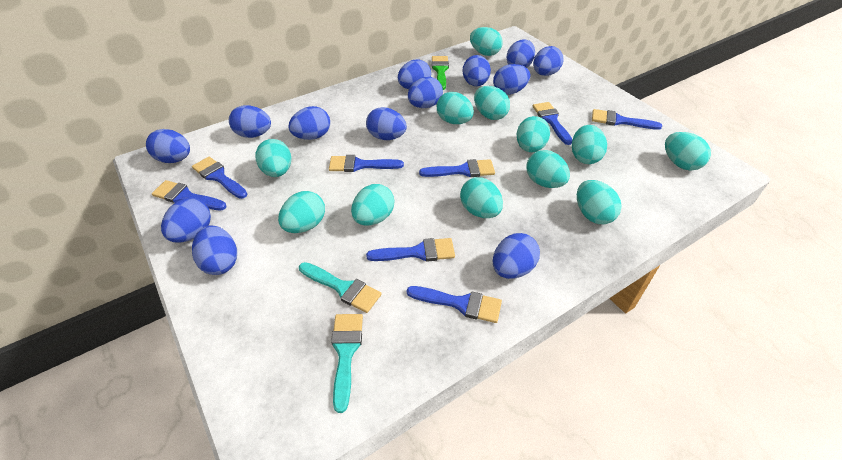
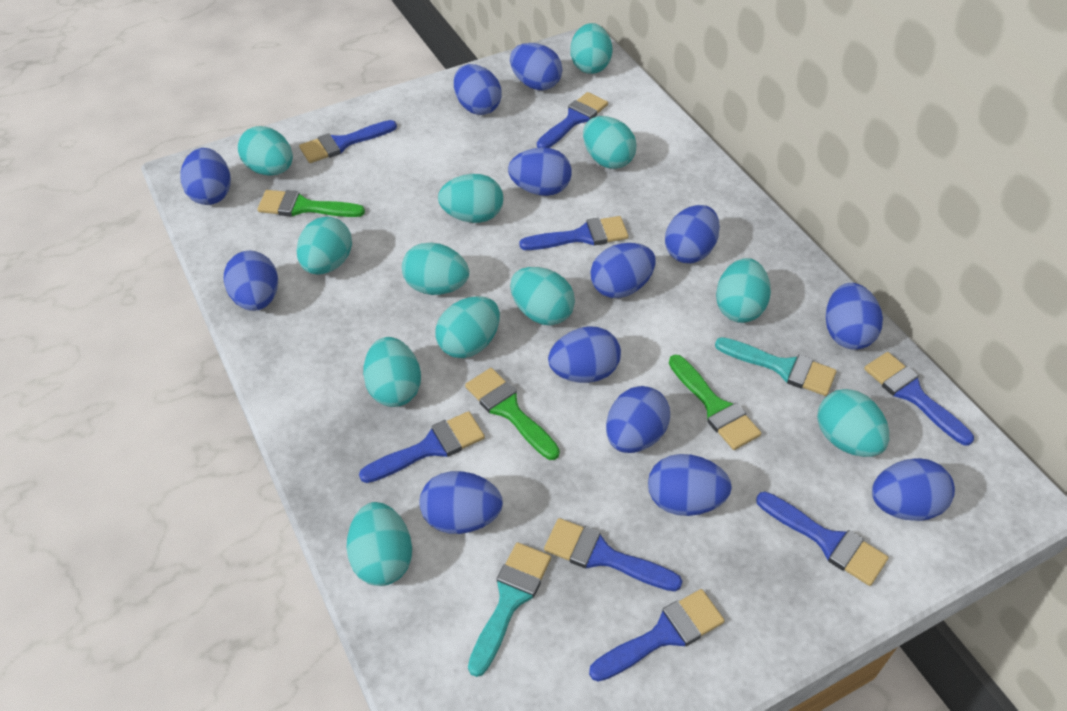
green brush: [432,56,449,90] = 1 -> [257,190,365,217] [465,368,560,460] [669,354,761,450] = 3

